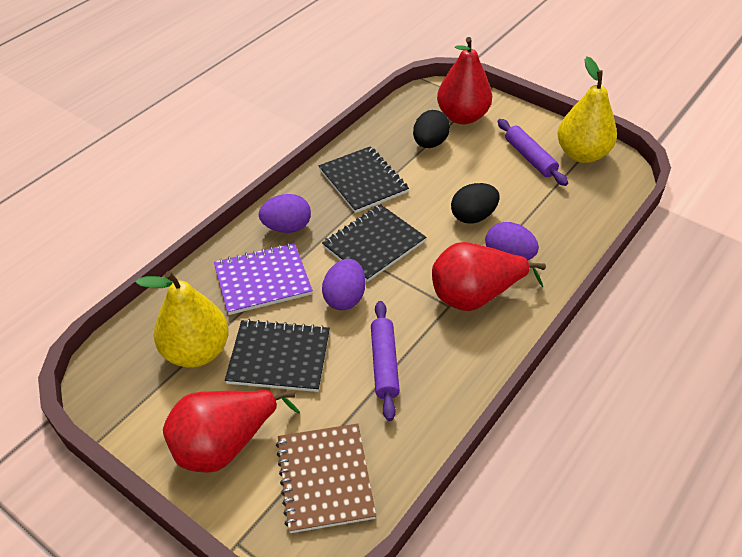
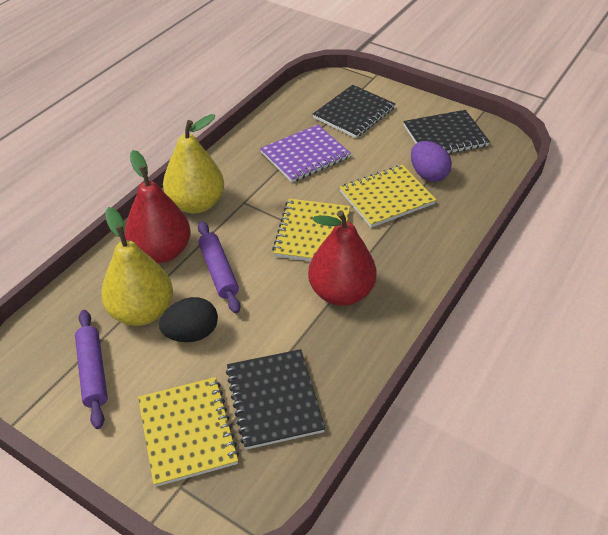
black egg: [413,110,450,148] [451,183,499,224] = 2 -> [159,297,218,342] = 1
brown notebook: [276,423,376,533] = 1 -> none = 0
purple egg: [259,194,311,233] [322,259,366,310] [485,222,539,260] = 3 -> [411,141,452,182] = 1
red pear: [163,390,300,473] [432,242,546,311] [437,37,492,124] = 3 -> [124,150,191,263] [308,210,377,306] = 2
yellow notebook: none = 0 -> [138,377,239,487] [272,199,350,261] [340,165,436,228] = 3

